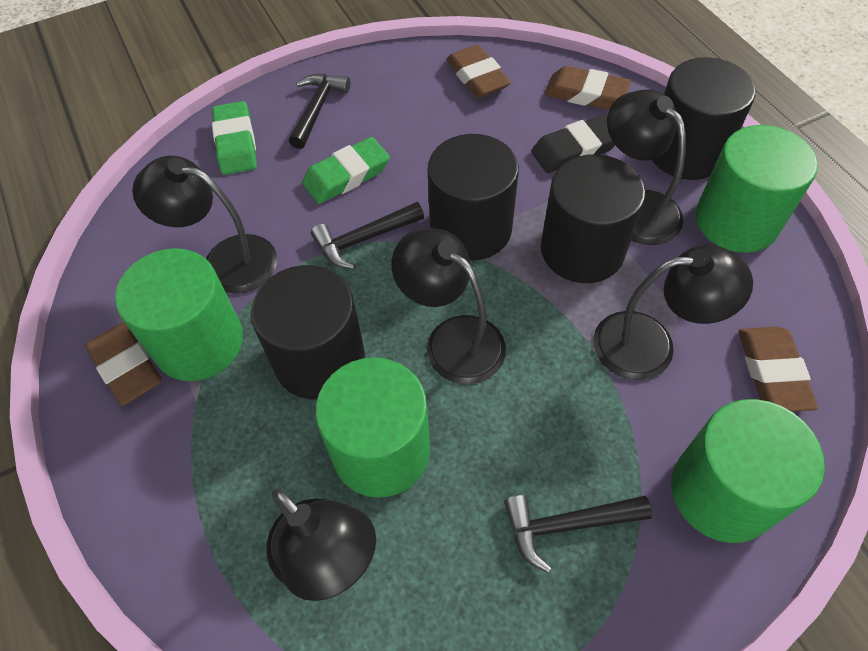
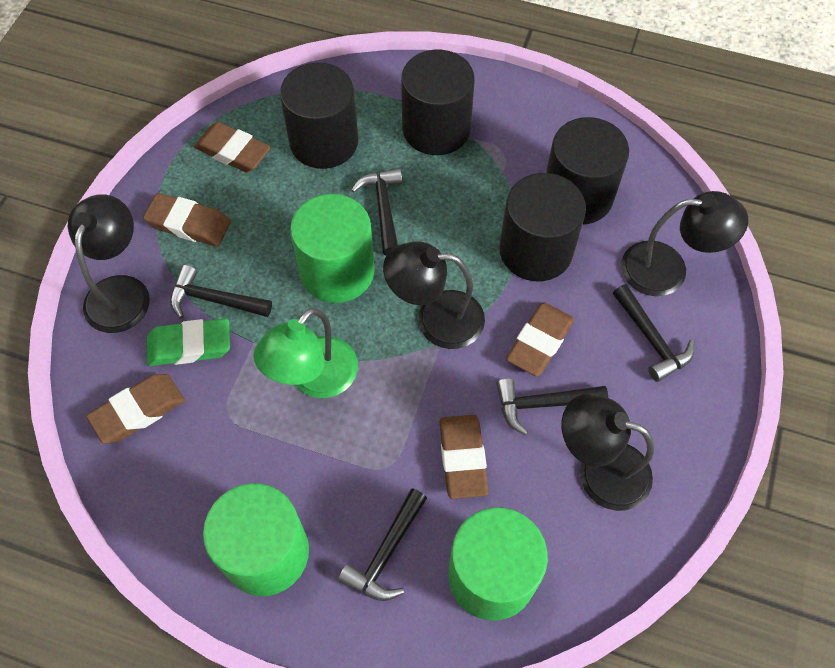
black eraser: [531,115,615,173] = 1 -> none = 0
black hammer: [289,74,350,149] [311,202,424,269] [504,495,652,573] = 3 -> [170,265,272,319] [338,488,427,601] [351,168,402,256] [496,378,608,435] [613,284,695,382] = 5
black lamp: [132,156,277,293] [266,488,376,601] [391,228,506,384] [593,245,753,380] [607,89,686,245] = 5 -> [68,194,150,333] [383,241,485,349] [562,393,654,511] [621,191,748,296] = 4
brown eraser: [85,322,161,406] [446,45,511,98] [545,66,631,110] [738,327,818,412] = 4 -> [86,374,185,444] [143,193,231,247] [194,122,271,173] [439,415,488,499] [506,302,574,376] = 5
green cylinder: [115,248,243,381] [315,357,430,498] [671,399,825,543] [695,125,818,253] = 4 -> [203,483,309,596] [290,194,375,303] [448,507,548,621] = 3
green eraser: [212,101,257,175] [302,137,390,204] = 2 -> [147,318,230,366] = 1
green lamp: none = 0 -> [253,308,358,398] = 1

